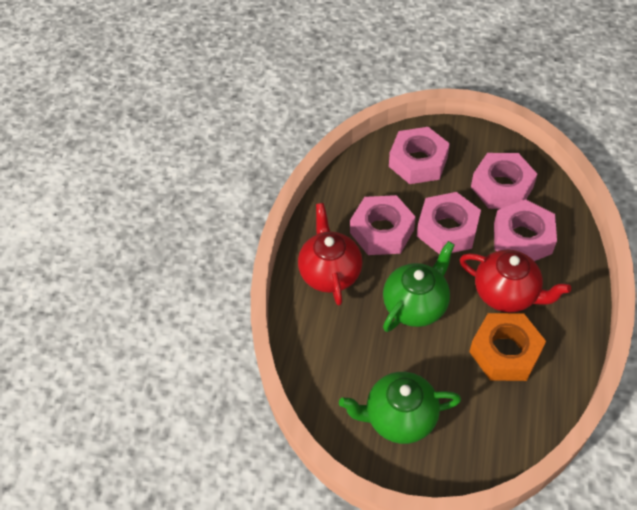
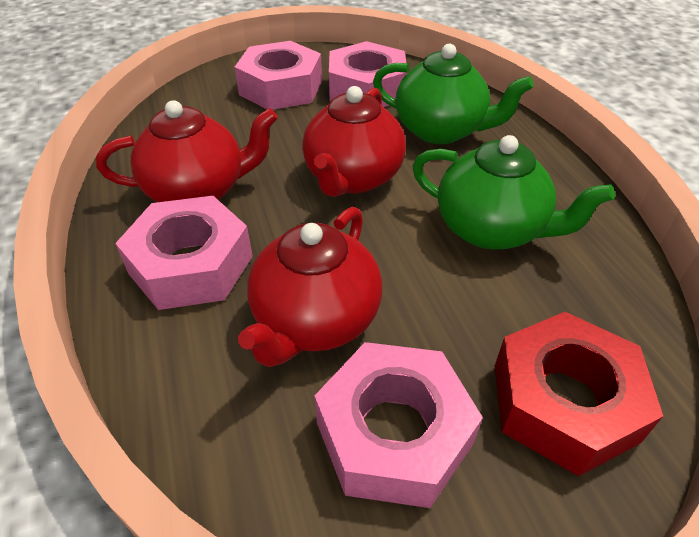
orange nut: [469,313,546,381] = 1 -> none = 0
pink nut: [350,195,416,255] [389,127,450,184] [417,192,481,254] [471,153,537,209] [494,199,557,261] = 5 -> [115,196,253,310] [235,41,322,110] [314,342,483,508] [329,41,408,107] = 4
red nut: none = 0 -> [495,312,663,476] = 1
red teapot: [298,203,363,306] [459,250,571,312] = 2 -> [96,100,278,202] [238,207,382,367] [302,86,406,197] = 3

